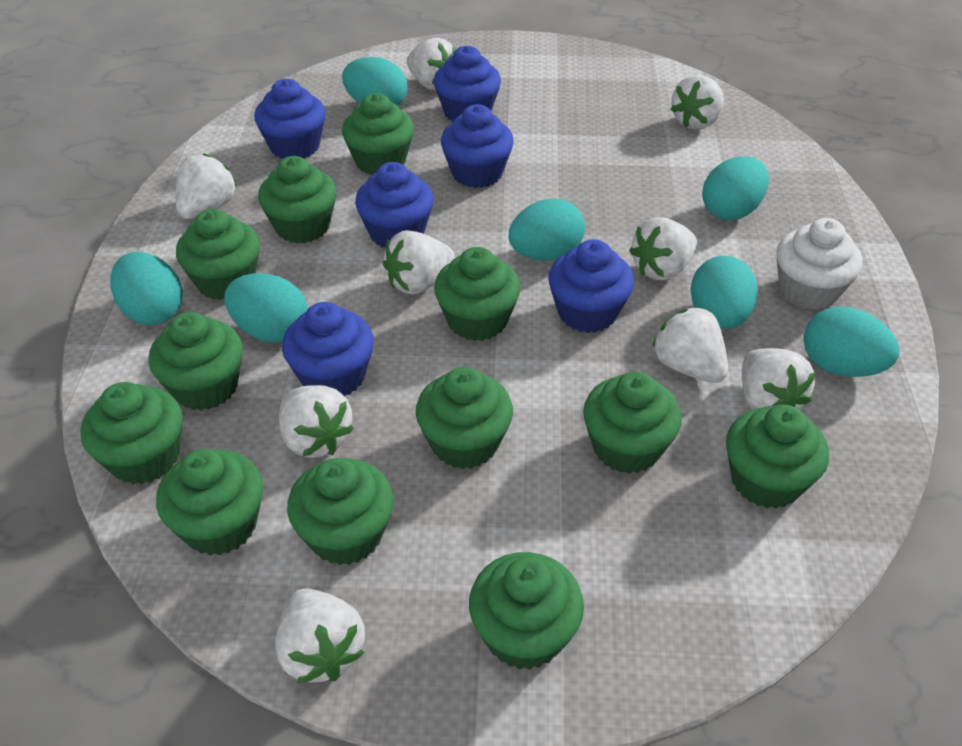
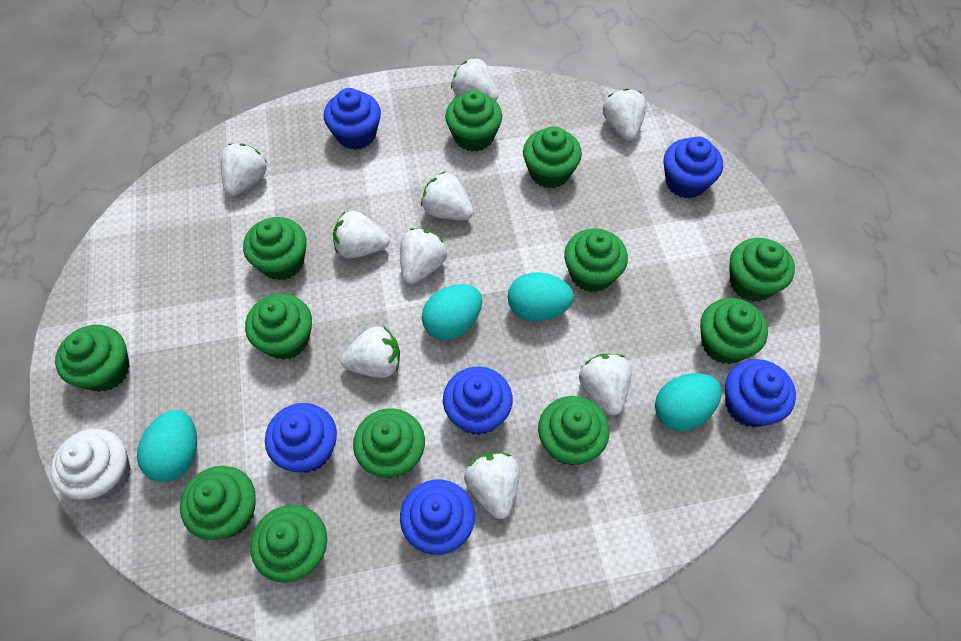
turquoise egg: [110,252,183,325] [224,273,308,343] [342,57,407,106] [508,198,585,261] [691,256,758,329] [702,156,769,220] [803,307,900,377] = 7 -> [137,410,197,482] [422,284,482,340] [508,272,574,321] [655,373,722,431] = 4

